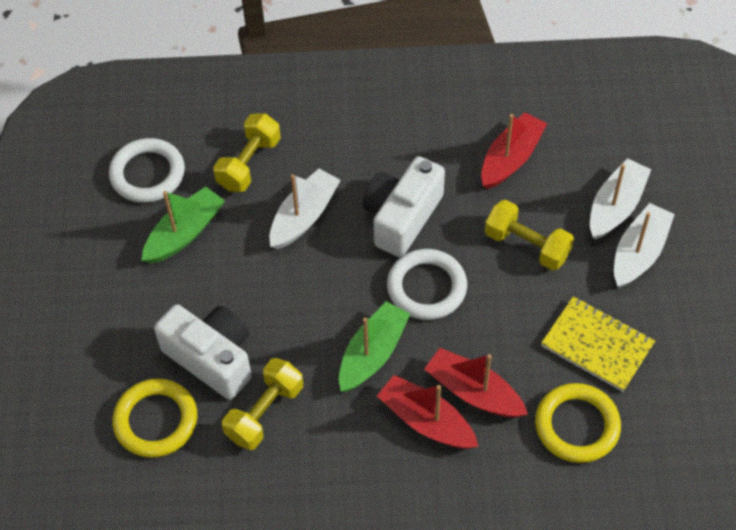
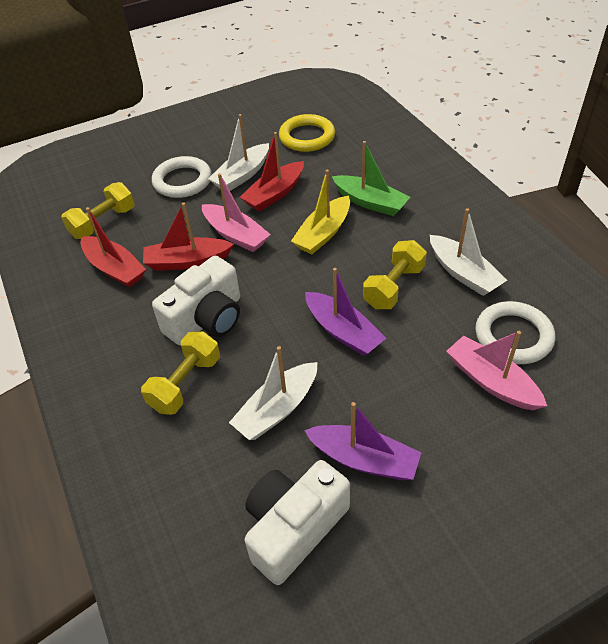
green boat: [142,186,225,263] [339,301,410,392] = 2 -> [332,141,410,216] = 1
pink boat: none = 0 -> [202,173,271,252] [446,331,547,410] = 2
purple boat: none = 0 -> [304,402,422,480] [305,268,386,356] = 2
yellow boat: none = 0 -> [291,170,350,254] = 1
yellow notebook: [541,296,655,392] = 1 -> none = 0
yellow ring: [112,379,197,458] [535,383,621,463] = 2 -> [279,114,335,152] = 1

